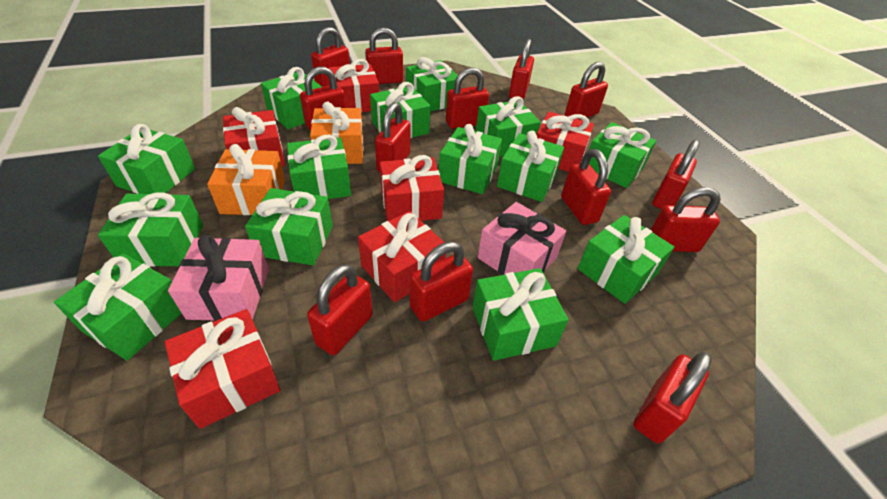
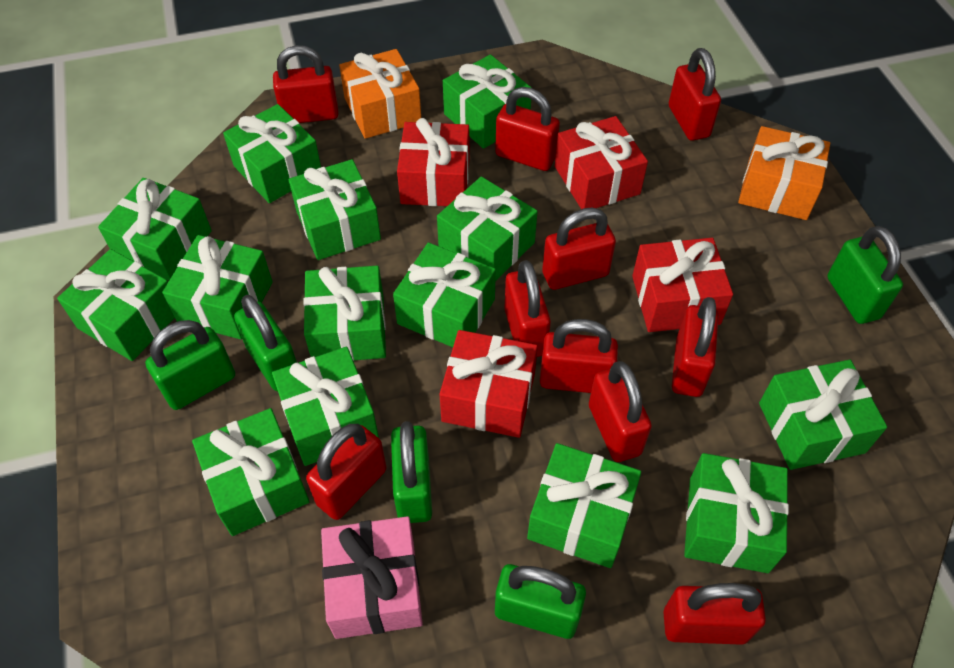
green padlock: none = 0 -> [145,320,235,410] [234,295,297,391] [391,421,432,523] [495,564,586,639] [827,226,903,324] = 5
pink gift: [168,235,269,321] [478,202,566,275] = 2 -> [321,516,423,639] = 1
red gift: [165,309,280,429] [223,107,285,166] [329,59,379,112] [358,211,446,302] [380,155,444,221] [536,112,594,172] = 6 -> [397,118,470,206] [440,330,538,438] [555,116,648,209] [632,238,733,332] = 4
red padlock: [300,67,346,131] [307,264,373,355] [311,27,350,87] [365,27,403,84] [375,102,410,172] [410,242,473,321] [446,67,489,129] [509,39,534,99] [561,149,611,225] [565,62,608,120] [633,352,712,444] [651,187,721,252] [652,140,700,209] = 13 -> [273,45,339,123] [306,424,387,520] [495,87,560,171] [504,260,551,357] [540,319,618,393] [542,208,616,290] [589,361,652,462] [663,583,766,645] [669,48,721,141] [672,297,718,397] = 10

